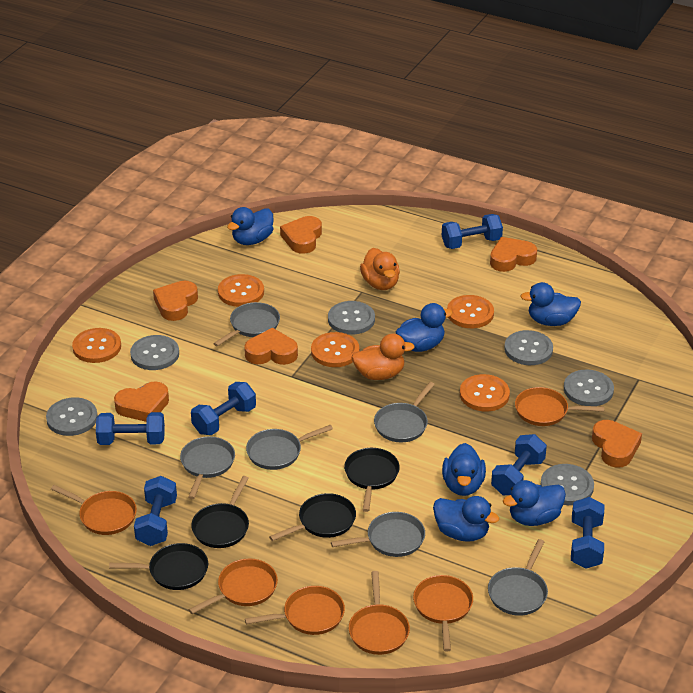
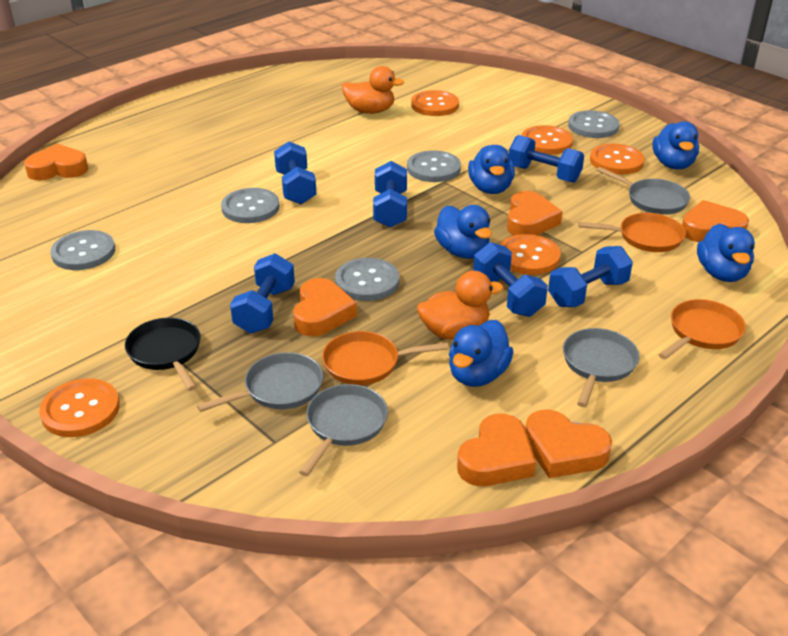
black pan: [109,543,208,590] [191,476,249,548] [269,493,356,541] [344,448,400,512] = 4 -> [125,317,201,391] = 1
blue duck: [227,207,274,245] [396,303,453,352] [433,496,499,542] [442,443,486,496] [503,480,566,526] [520,282,581,326] = 6 -> [434,205,492,259] [449,320,513,387] [468,145,515,194] [652,121,699,169] [697,224,755,282] = 5
grey button: [46,397,98,436] [130,335,179,370] [328,301,375,335] [504,330,553,365] [540,464,594,505] [564,370,614,406] = 6 -> [50,230,115,270] [221,188,279,223] [335,258,399,301] [407,150,461,182] [568,110,619,138] = 5
grey pan: [180,436,235,499] [213,302,280,347] [246,425,333,470] [331,512,425,557] [374,382,435,442] [488,539,548,616] = 6 -> [197,352,323,412] [299,384,388,476] [563,328,640,407] [597,167,690,215] = 4
orange pan: [51,485,137,535] [189,559,278,614] [245,586,345,635] [349,571,410,655] [413,575,473,652] [515,387,604,426] = 6 -> [322,331,449,385] [578,213,686,252] [658,299,746,359] = 3

